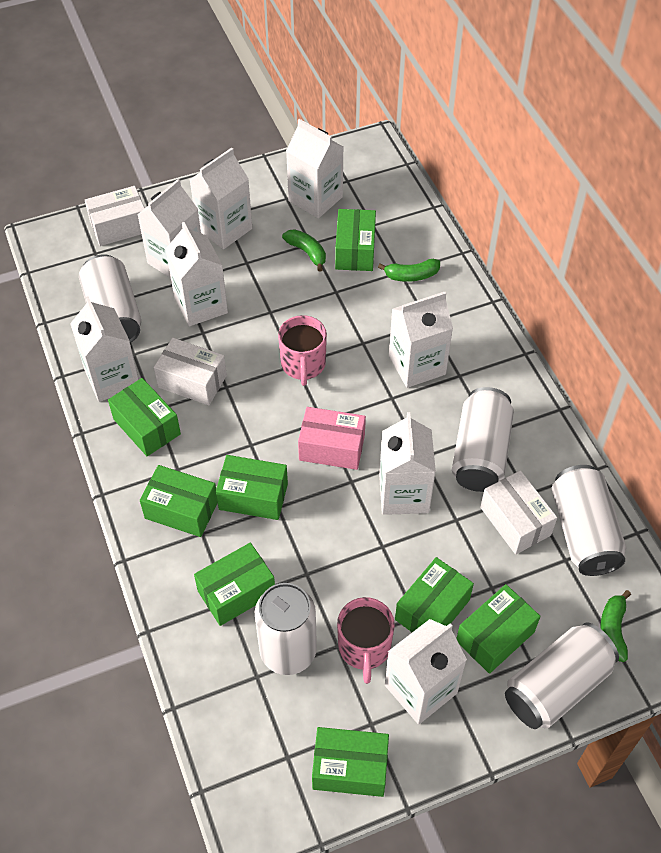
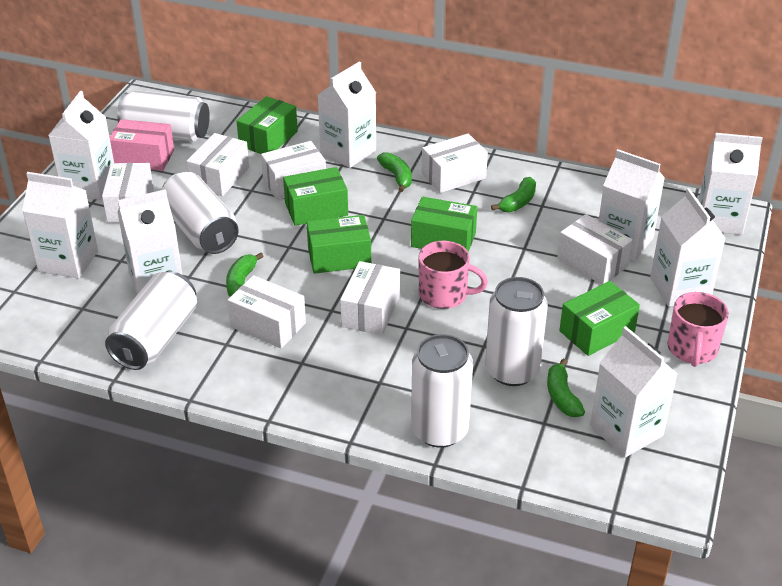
green banana: [282,229,326,272] [378,259,440,282] [600,590,631,662] = 3 -> [226,253,264,297] [377,152,412,192] [491,177,536,212] [547,359,585,417] = 4
green box: [108,378,181,456] [140,465,218,537] [194,543,275,626] [216,455,288,520] [312,727,389,797] [335,209,376,271] [395,557,474,632] [456,584,541,674] = 8 -> [237,96,298,154] [283,167,348,226] [307,215,371,274] [411,197,477,252] [559,281,640,356] = 5
white box: [85,186,145,246] [154,338,227,405] [480,470,557,555] = 3 -> [102,163,154,223] [186,133,249,196] [228,275,306,349] [261,141,326,200] [340,261,400,335] [422,133,488,193] [557,214,633,284] = 7

